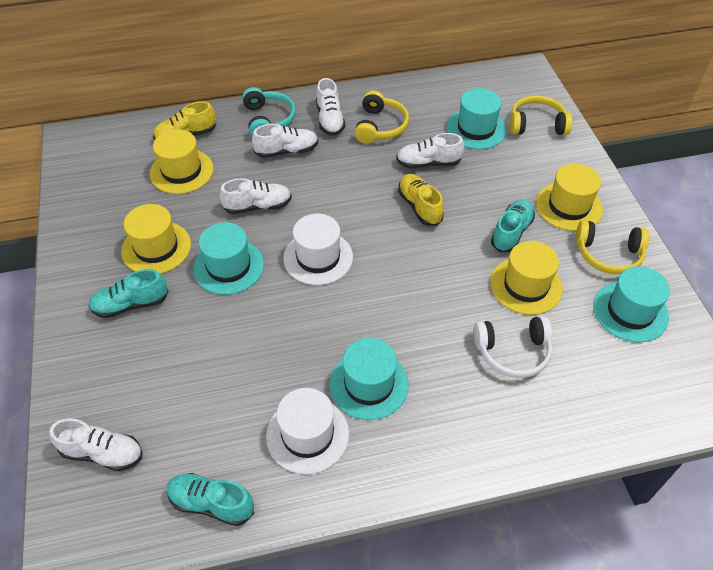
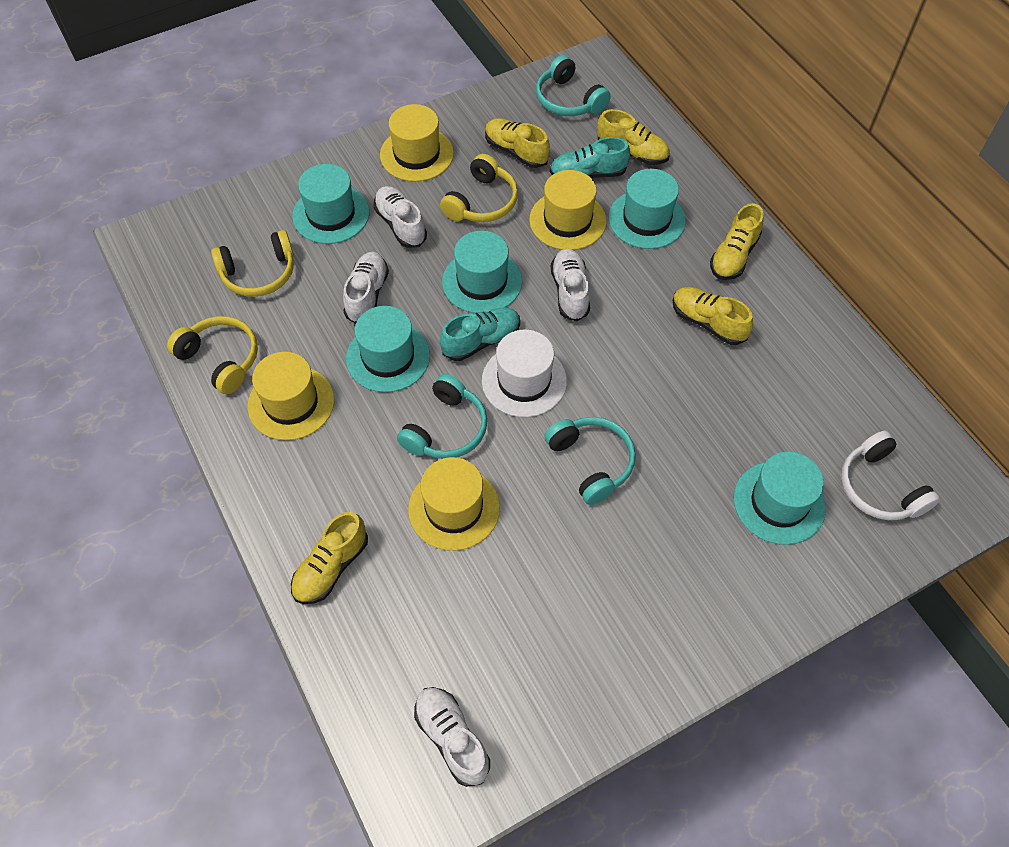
turquoise hat: [193,222,264,295] [330,338,409,420] [446,88,507,149] [593,266,670,342] = 4 -> [292,164,369,244] [346,306,430,392] [442,231,522,313] [609,169,686,249] [734,452,826,545] = 5
turquoise headphones: [242,87,296,136] = 1 -> [397,374,487,459] [536,55,611,116] [544,417,636,505] = 3
turquoise shoe: [88,269,168,318] [166,473,254,526] [491,199,535,252] = 3 -> [440,308,520,361] [550,137,630,178] = 2
white hat: [266,388,349,474] [283,214,353,285] = 2 -> [482,330,567,417] = 1
white shoe: [50,418,142,471] [219,178,292,214] [252,124,318,158] [316,78,345,136] [396,133,464,168] = 5 -> [343,252,389,324] [373,186,427,248] [414,687,490,787] [551,249,590,322] = 4
yellow shoe: [153,101,216,139] [398,174,444,226] = 2 -> [291,512,368,604] [485,118,550,168] [597,109,670,165] [673,287,753,345] [710,203,764,280] = 5

